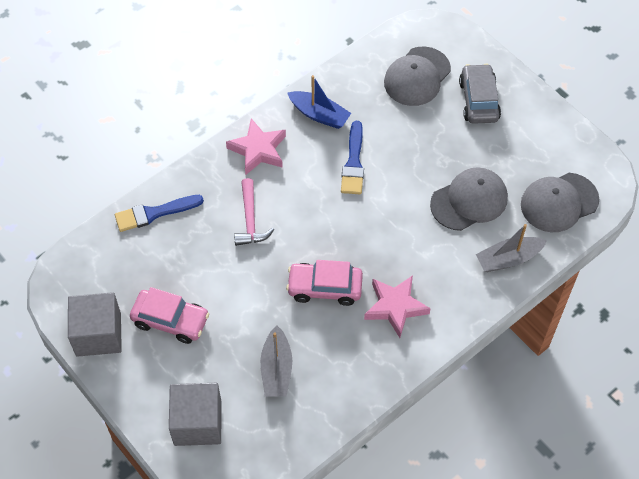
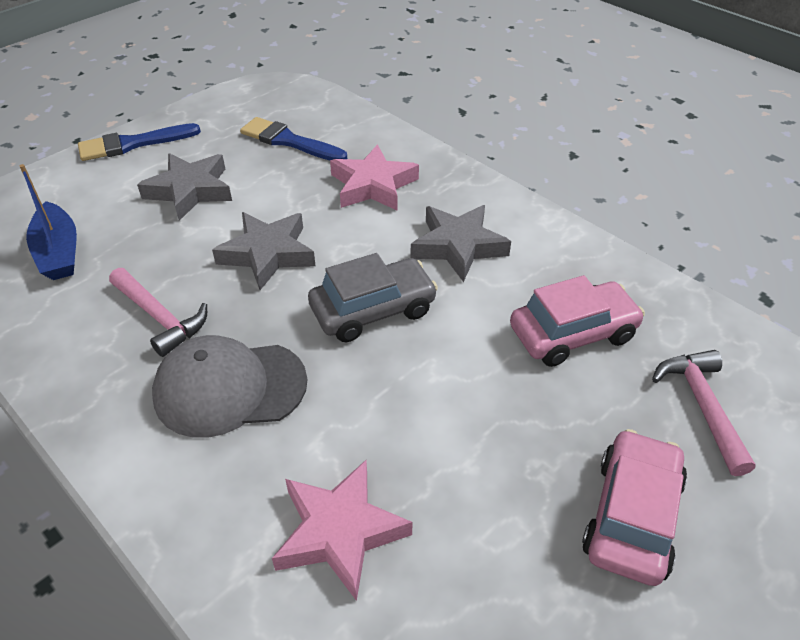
grey boat: [260,326,292,397] [476,224,547,272] = 2 -> none = 0
grey cap: [384,47,451,106] [430,167,508,231] [521,173,599,232] = 3 -> [152,335,307,438] = 1
grey cube: [68,292,122,357] [169,383,221,446] = 2 -> none = 0
grey star: none = 0 -> [137,153,232,221] [212,212,316,290] [410,205,511,282] = 3
pink hammer: [234,178,274,246] = 1 -> [109,268,207,357] [652,350,756,476] = 2

